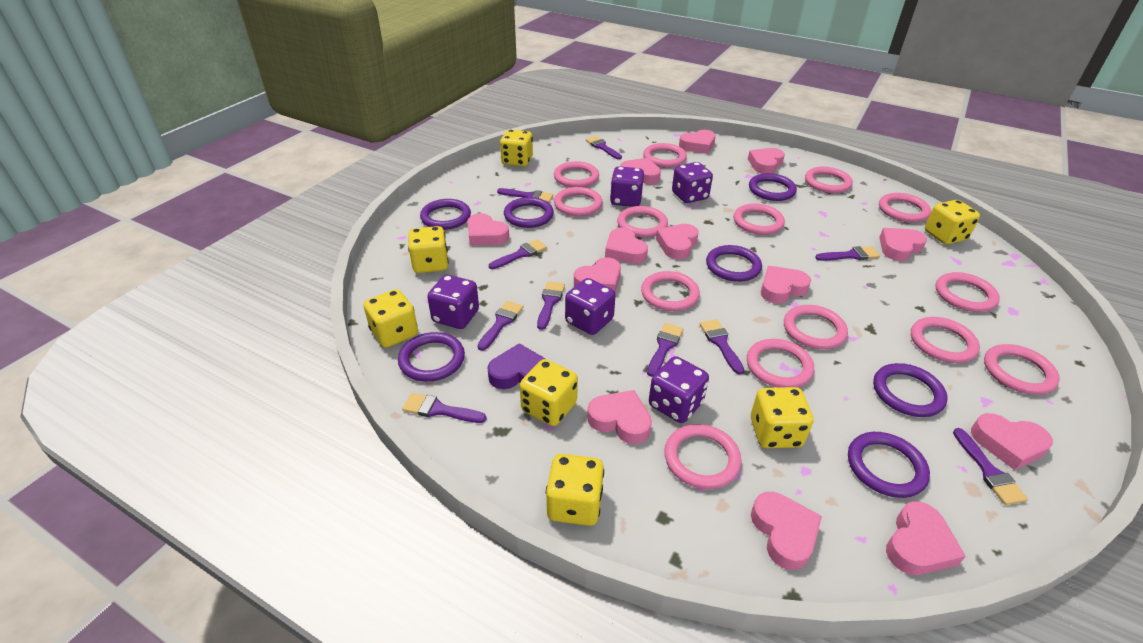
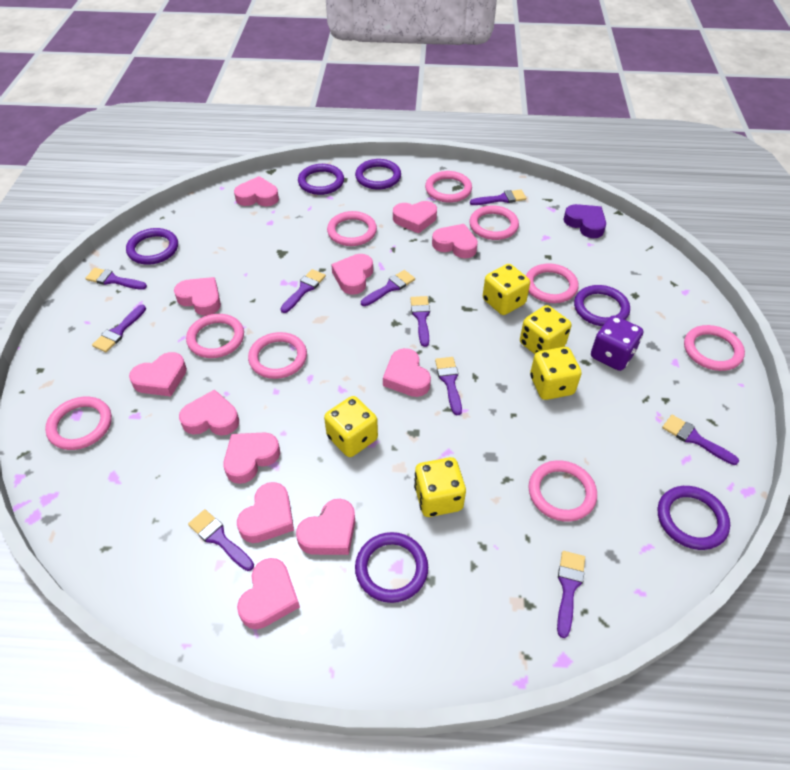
pink heart: [467,213,509,245] [574,257,621,292] [587,390,652,444] [605,228,648,264] [620,158,661,184] [656,224,699,260] [679,130,716,153] [748,148,785,174] [751,492,822,570] [761,266,811,304] [879,228,927,261] [886,501,966,575] [971,413,1053,470] = 13 -> [129,352,187,396] [174,277,221,316] [179,389,239,436] [223,432,280,484] [234,176,279,206] [237,482,294,543] [237,558,300,629] [296,499,355,555] [331,254,373,295] [383,348,431,397] [393,201,437,233] [432,224,478,258] = 12
pink ring: [554,161,599,187] [554,187,602,216] [617,206,668,238] [641,271,700,311] [643,143,687,168] [664,424,742,489] [733,203,785,235] [747,339,814,388] [784,305,848,349] [805,166,853,193] [879,193,931,222] [911,317,980,363] [935,272,1000,312] [984,344,1060,395] = 14 -> [45,396,112,450] [186,314,244,358] [248,332,307,379] [327,211,377,246] [425,171,472,203] [469,205,519,240] [526,263,579,303] [528,460,597,522] [684,325,745,371] = 9
purple dice: [427,275,479,329] [565,278,616,335] [610,166,644,207] [649,356,709,423] [672,162,713,203] = 5 -> [591,315,643,371] = 1
purple ring: [398,332,465,382] [420,199,471,230] [504,197,554,228] [706,245,762,282] [749,173,797,201] [848,432,930,498] [873,363,947,417] = 7 -> [126,228,178,265] [298,164,344,195] [355,159,401,190] [355,532,428,603] [574,285,630,326] [658,486,730,550] = 6
yellow dice: [364,289,418,348] [408,226,449,273] [500,129,533,167] [520,359,578,426] [546,454,604,526] [751,387,813,448] [925,200,980,244] = 7 -> [324,396,378,457] [414,457,466,517] [483,264,530,315] [520,305,571,354] [530,347,582,400] = 5

